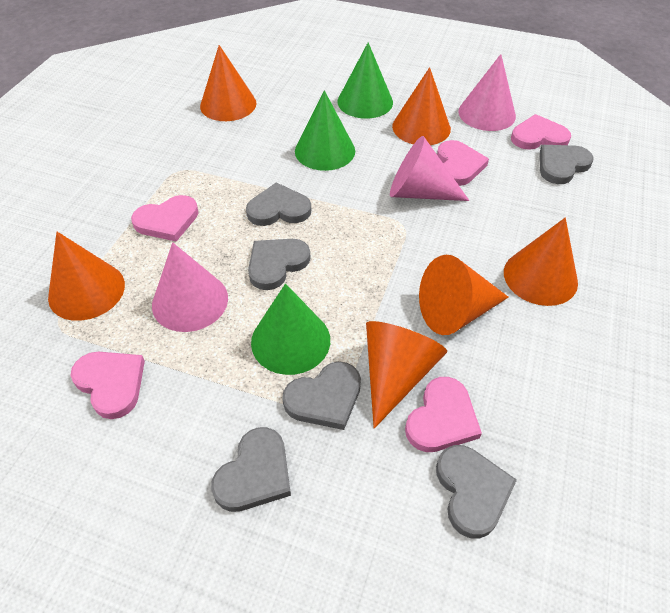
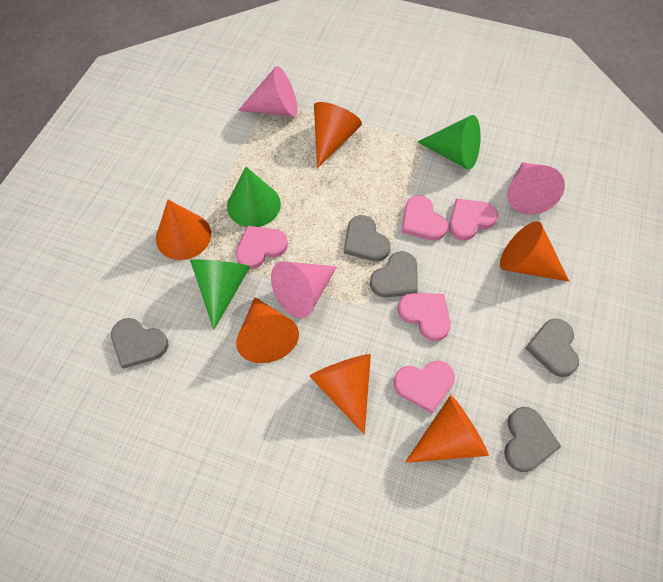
grey heart: [211,427,291,512] [246,182,311,226] [248,239,311,290] [282,362,361,430] [436,445,517,539] [540,145,594,184] = 6 -> [111,318,168,369] [344,215,391,262] [370,251,418,297] [504,407,562,472] [525,318,579,377] = 5

